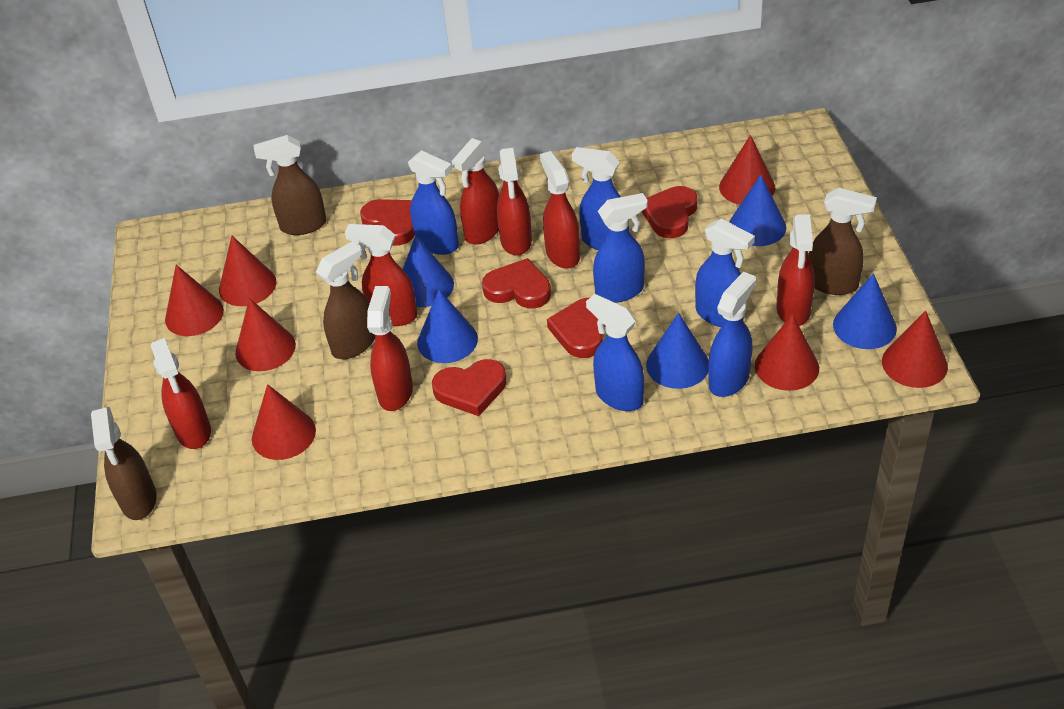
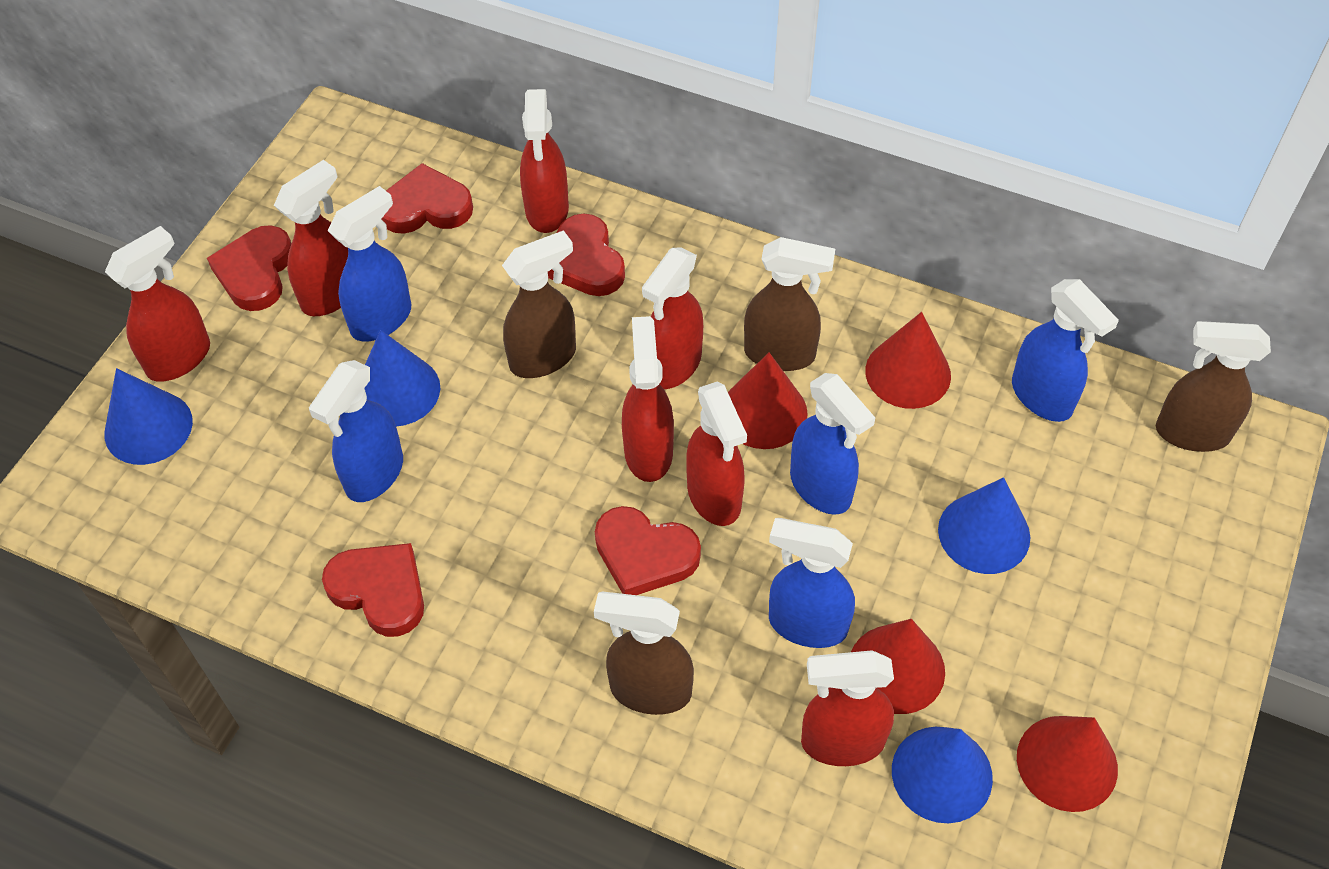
blue cone: [403,235,454,307] [417,290,478,363] [646,313,709,389] [729,175,786,246] [833,273,897,349] = 5 -> [105,368,193,465] [364,330,440,426] [892,727,993,823] [938,477,1030,574] = 4
blue spray bottle: [408,150,459,255] [572,147,629,250] [586,294,644,411] [593,193,648,303] [695,218,755,327] [708,272,756,397] = 6 -> [309,360,403,502] [328,186,411,342] [769,518,855,648] [790,373,875,515] [1012,279,1119,422] = 5
red cone: [165,265,224,336] [219,236,276,306] [235,298,296,371] [252,384,316,460] [719,135,775,205] [755,314,819,391] [882,311,948,388] = 7 -> [728,352,808,449] [851,619,945,714] [865,312,951,409] [1017,716,1118,812] = 4

